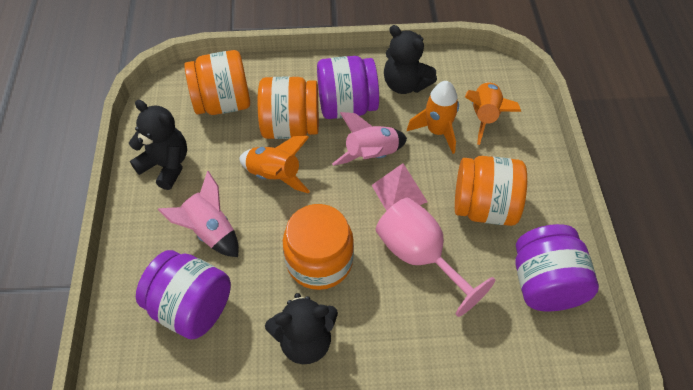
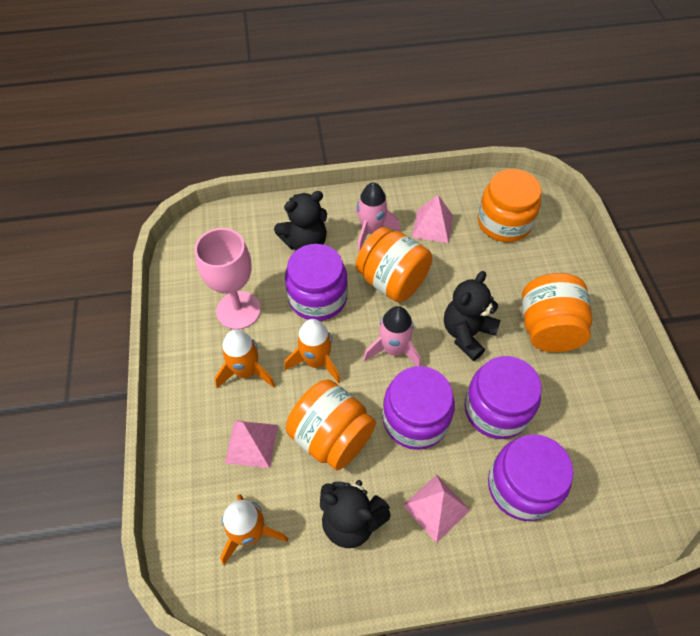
pink pyramid: [372,163,427,211] = 1 -> [225,420,278,468] [403,475,470,543] [412,195,453,243] = 3
purple jar: [136,250,231,340] [317,56,379,119] [516,224,599,311] = 3 -> [285,244,348,321] [382,366,455,450] [464,356,542,439] [488,434,573,521] = 4

